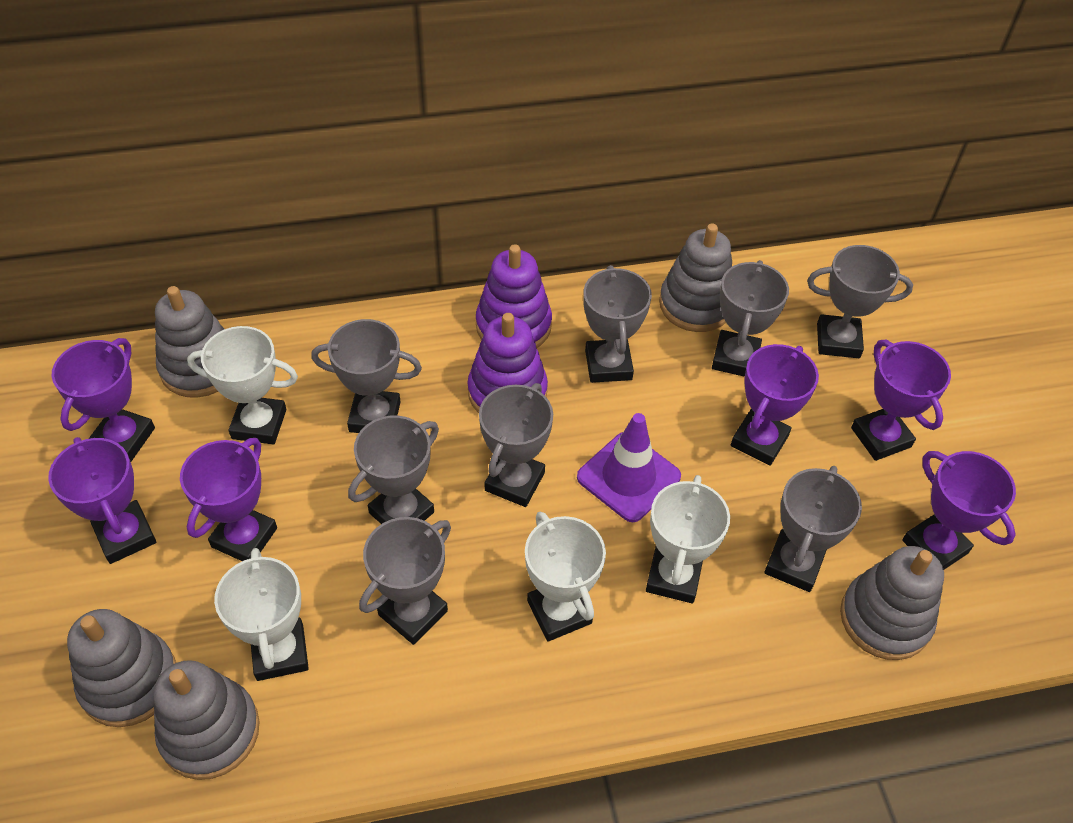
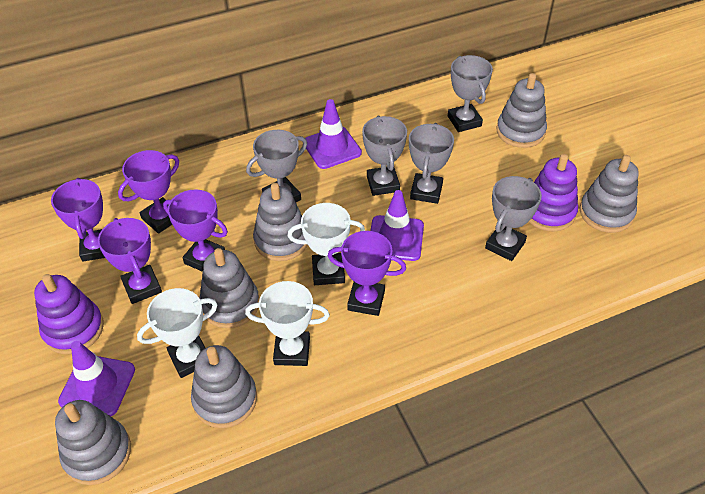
grey stacking toy: [67,609,176,727] [154,660,260,780] [155,286,224,398] [659,223,732,332] [840,546,944,660] = 5 -> [55,400,131,485] [191,345,257,428] [199,248,259,328] [253,183,308,261] [496,73,547,148] [580,155,639,233] = 6
grey trophy: [311,319,422,433] [348,416,439,524] [359,517,451,645] [479,383,553,507] [583,265,652,383] [712,260,789,377] [764,466,862,592] [807,245,913,358] = 8 -> [246,130,307,202] [362,116,407,196] [409,123,454,204] [448,55,493,132] [485,176,542,261] = 5
purple traffic cone: [577,413,681,522] = 1 -> [58,341,135,416] [306,99,362,169] [370,190,424,261] = 3
purple trophy: [48,437,156,564] [52,338,155,462] [180,438,277,561] [731,344,819,466] [851,340,951,461] [902,451,1016,570] = 6 -> [51,178,105,262] [98,218,162,304] [118,150,179,234] [163,189,228,272] [328,231,406,316] = 5
white trophy: [187,326,298,444] [214,548,309,681] [525,512,606,642] [646,475,730,603] = 4 -> [137,288,218,378] [245,281,330,366] [287,203,365,285] = 3

